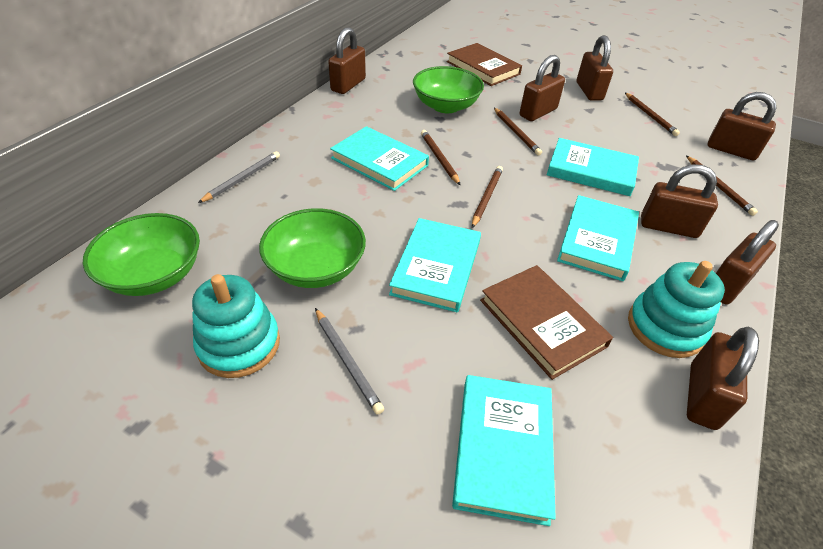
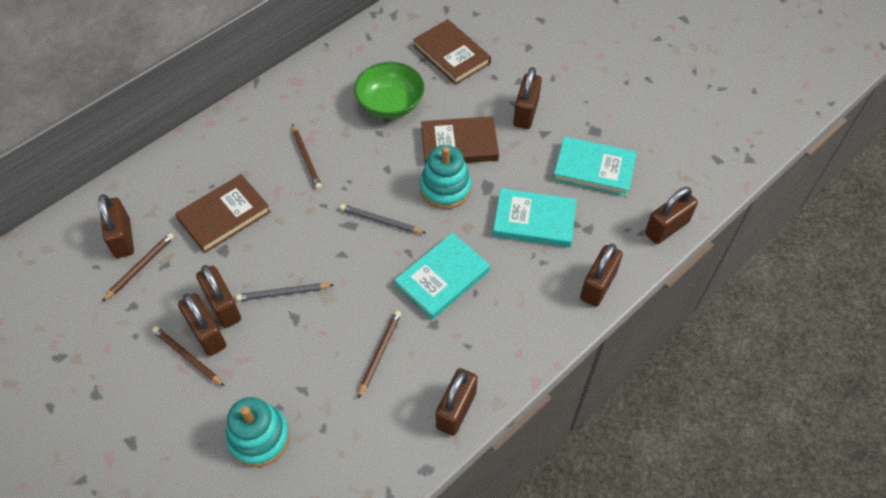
brown book: [447,43,522,86] [480,265,613,380] = 2 -> [175,174,271,253] [413,19,491,85] [421,116,499,164] = 3
brown pencil: [421,130,460,185] [472,166,503,228] [494,108,542,155] [625,93,680,136] [686,156,758,216] = 5 -> [102,233,174,302] [152,327,224,386] [292,124,322,189] [358,310,401,398] = 4
green bowl: [83,213,200,296] [259,208,366,288] [413,66,484,113] = 3 -> [354,62,424,119] = 1
turquoise book: [330,126,429,191] [389,218,481,312] [452,375,556,526] [547,138,639,196] [557,195,639,281] = 5 -> [395,233,490,320] [493,188,577,247] [553,136,637,197] = 3

